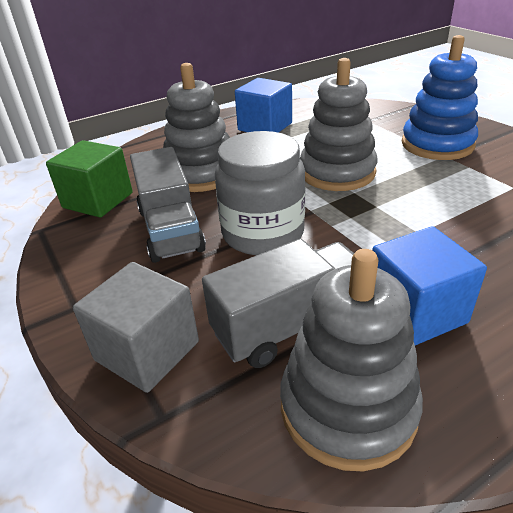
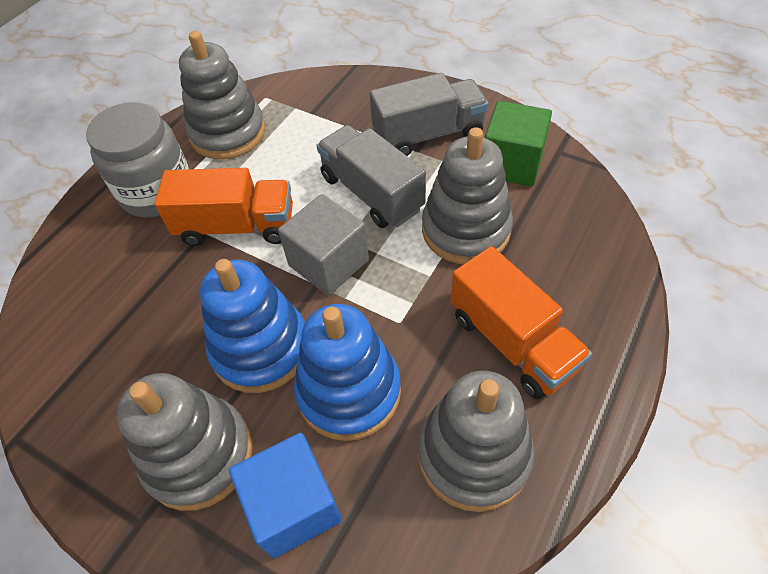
blue cube: [235,78,292,133] [372,226,487,345] = 2 -> [229,433,342,558] = 1
blue stacking toy: [402,35,478,160] = 1 -> [200,259,305,393] [294,304,401,441] = 2
grey stacking toy: [163,63,230,192] [280,249,423,471] [300,58,377,191] = 3 -> [117,373,253,511] [179,31,266,160] [418,371,534,512] [422,127,513,264] = 4
orange truck: none = 0 -> [155,168,293,246] [451,246,592,399] = 2

